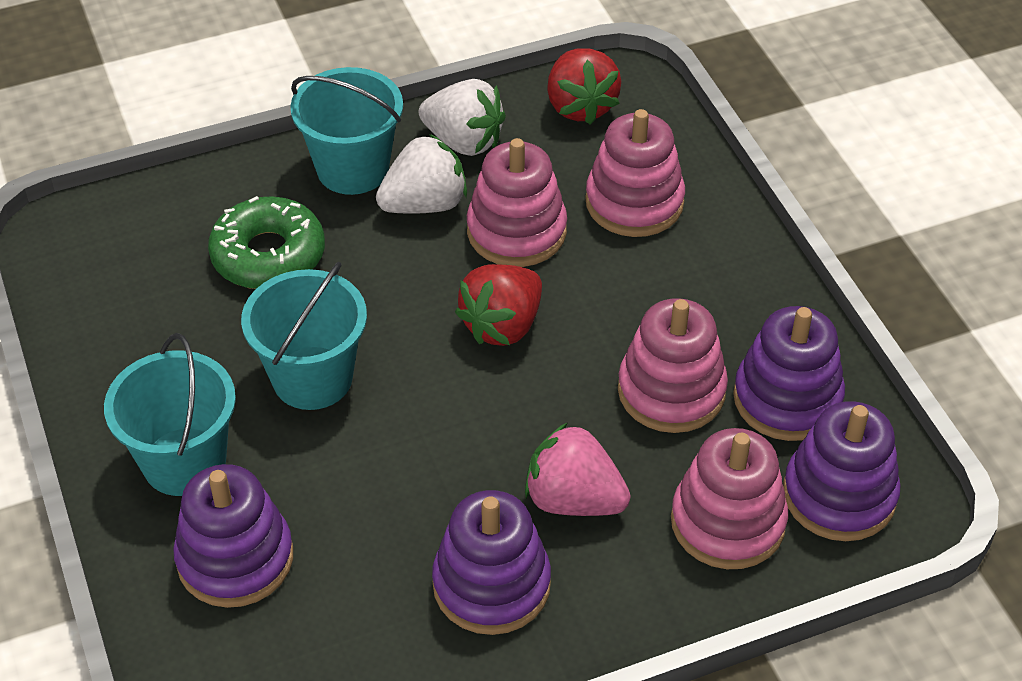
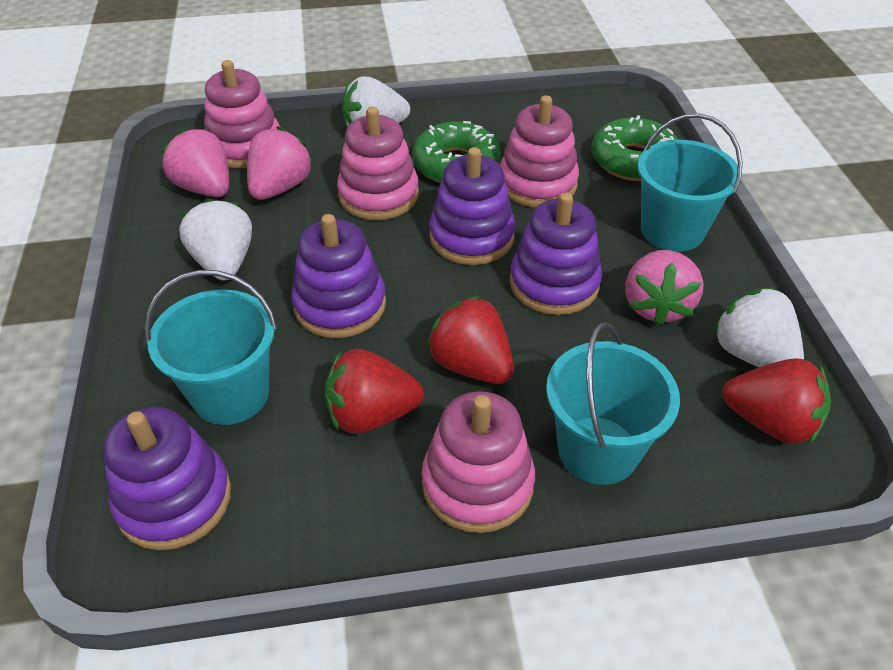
green donut: [208,196,325,289] = 1 -> [412,121,501,183] [592,115,678,181] = 2
pink strawberry: [525,423,630,516] = 1 -> [161,128,229,197] [247,126,313,200] [626,250,704,326] = 3
red strawberry: [455,264,542,346] [547,48,621,125] = 2 -> [325,349,424,434] [426,296,514,384] [722,358,831,444] = 3
white strawberry: [376,134,467,214] [419,79,506,156] = 2 -> [179,198,252,280] [342,76,410,129] [713,288,804,367] = 3

